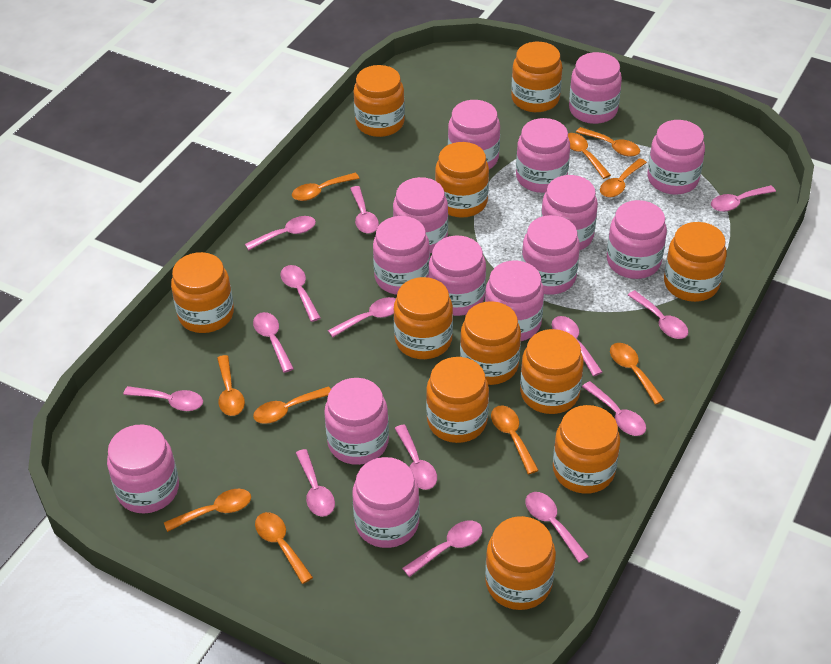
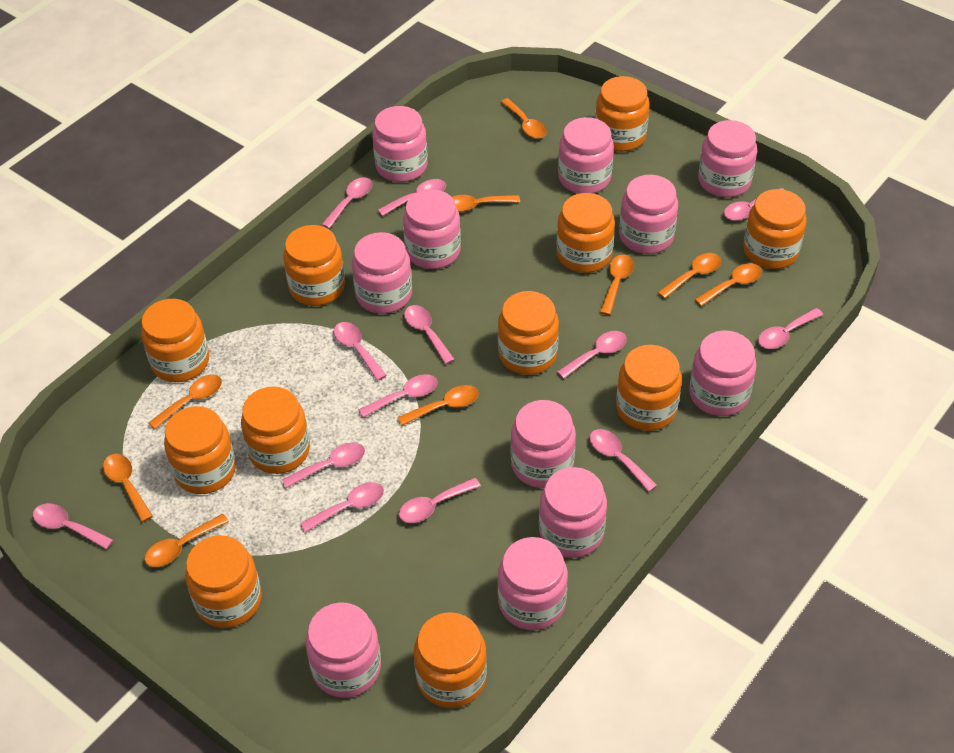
orange spoon: [164,489,251,532] [217,355,245,416] [253,386,331,424] [255,512,313,584] [292,173,360,201] [491,405,539,474] [568,133,611,179] [576,127,640,157] [600,158,647,197] [610,343,664,405] = 10 -> [103,454,153,522] [145,514,229,567] [148,375,222,429] [398,385,479,426] [452,195,520,212] [501,98,547,139] [600,254,634,315] [657,253,721,299] [694,263,762,306] = 9
pink jar: [107,424,179,514] [324,378,389,465] [352,457,420,548] [373,216,430,295] [393,177,448,253] [428,236,486,316] [448,100,500,169] [485,261,544,341] [516,118,570,193] [522,215,580,295] [541,175,598,251] [569,52,622,124] [607,200,667,279] [648,120,705,195] = 14 -> [306,602,381,698] [352,232,412,314] [372,106,428,182] [403,189,461,269] [498,537,568,630] [511,400,576,488] [539,467,607,558] [558,117,614,194] [619,175,678,254] [689,330,757,416] [698,120,757,198] = 11
pink spoon: [123,386,203,411] [245,216,316,250] [253,312,294,373] [281,265,321,322] [296,449,335,517] [328,297,396,337] [350,186,379,233] [394,424,437,490] [402,521,482,577] [525,492,589,563] [552,316,602,376] [582,381,646,436] [628,290,688,339] [711,185,776,212] = 14 -> [33,503,113,550] [282,442,365,488] [300,482,384,533] [321,177,372,229] [334,322,387,381] [359,374,438,418] [378,179,446,216] [399,478,481,523] [404,305,455,364] [557,331,627,379] [589,429,657,492] [724,188,784,221] [758,308,823,349] = 13

